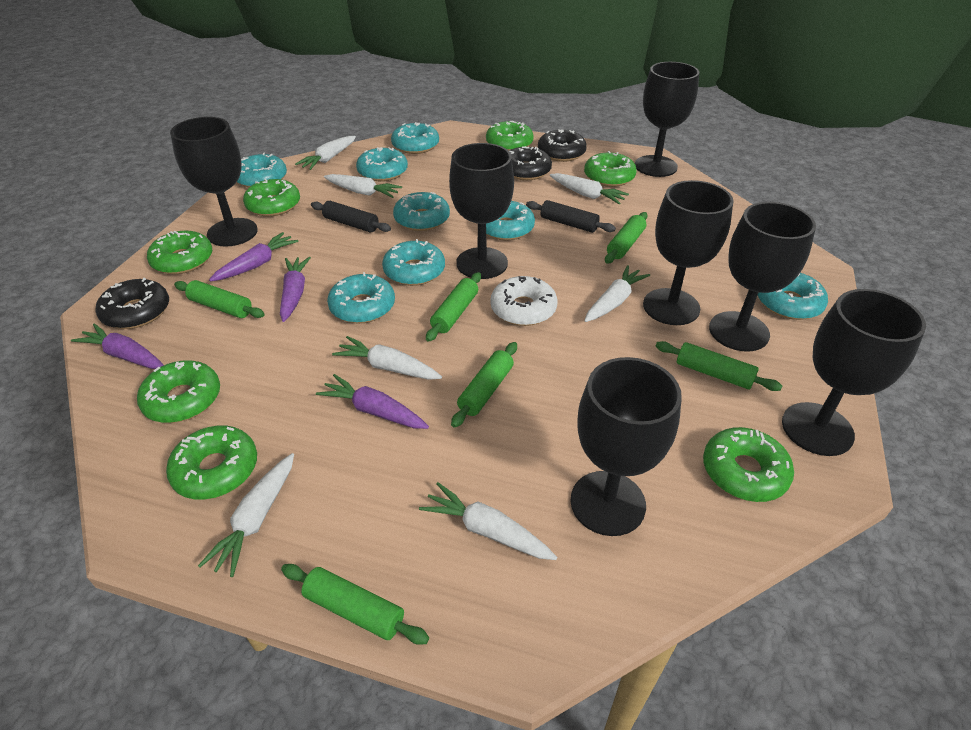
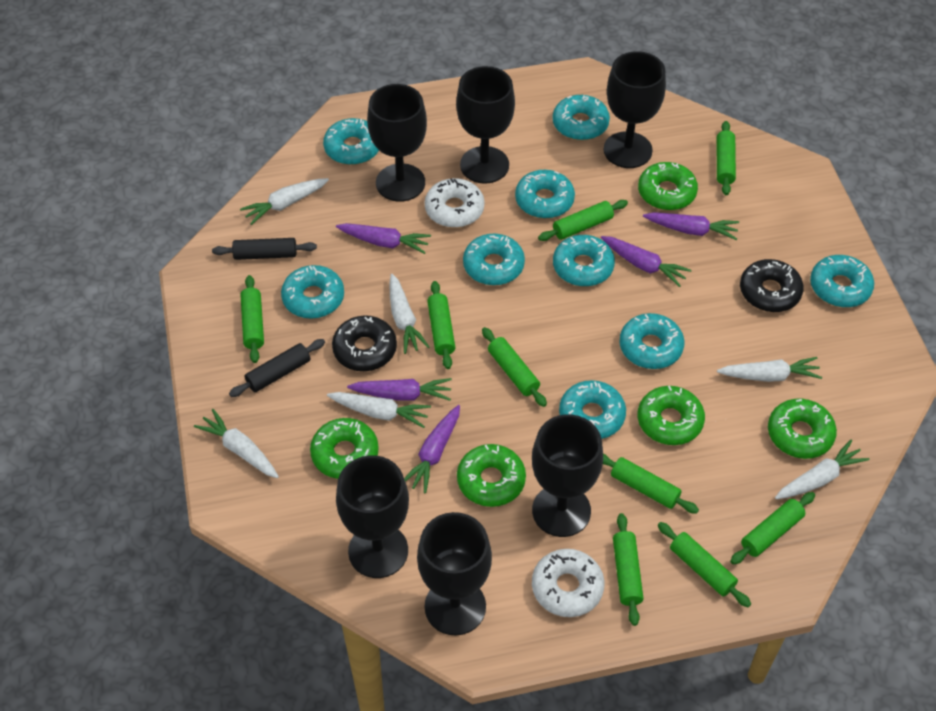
black donut: [96,278,169,329] [509,146,552,180] [538,129,587,162] = 3 -> [332,315,397,371] [740,259,804,312] = 2
black goblet: [170,117,258,247] [449,143,514,279] [570,357,682,536] [635,62,699,177] [643,180,734,325] [709,202,816,352] [782,289,926,456] = 7 -> [336,455,409,578] [367,84,427,202] [417,512,492,636] [456,66,515,184] [532,414,603,537] [604,51,666,168] = 6
green donut: [137,360,220,423] [147,231,212,274] [166,425,257,500] [243,179,300,216] [486,121,534,151] [584,151,637,187] [703,427,794,502] = 7 -> [310,418,379,479] [457,444,526,507] [638,162,698,210] [638,386,705,445] [768,399,837,459] = 5
green rolling pin: [174,280,265,318] [281,564,429,645] [426,272,481,342] [451,342,517,428] [605,212,648,264] [656,341,782,391] = 6 -> [241,275,264,363] [427,281,456,369] [482,327,547,407] [538,200,628,241] [603,454,699,514] [613,513,644,626] [658,522,751,607] [717,121,736,195] [730,492,815,565] = 9
purple carrot: [71,324,164,369] [209,232,298,281] [280,257,311,322] [316,374,429,429] = 4 -> [336,223,431,254] [347,378,452,401] [404,405,460,493] [601,236,692,287] [643,212,739,240] = 5
turquoise donut: [237,153,287,188] [327,272,395,323] [356,147,408,181] [382,239,445,286] [391,122,439,154] [393,192,450,231] [486,201,535,240] [758,273,828,320] = 8 -> [281,265,344,319] [323,118,379,165] [463,234,525,285] [515,170,575,218] [553,95,610,140] [553,235,615,286] [559,380,626,439] [619,313,684,369] [810,255,874,307] = 9
white carrot: [198,453,294,577] [295,136,356,170] [324,174,402,198] [332,336,442,380] [419,482,557,560] [550,173,629,204] [584,265,650,322] = 7 -> [194,409,279,478] [240,178,329,225] [327,392,431,428] [390,274,429,354] [717,357,822,382] [775,440,869,499] = 6
white donut: [490,276,557,326] = 1 -> [425,178,485,228] [532,549,604,617] = 2

